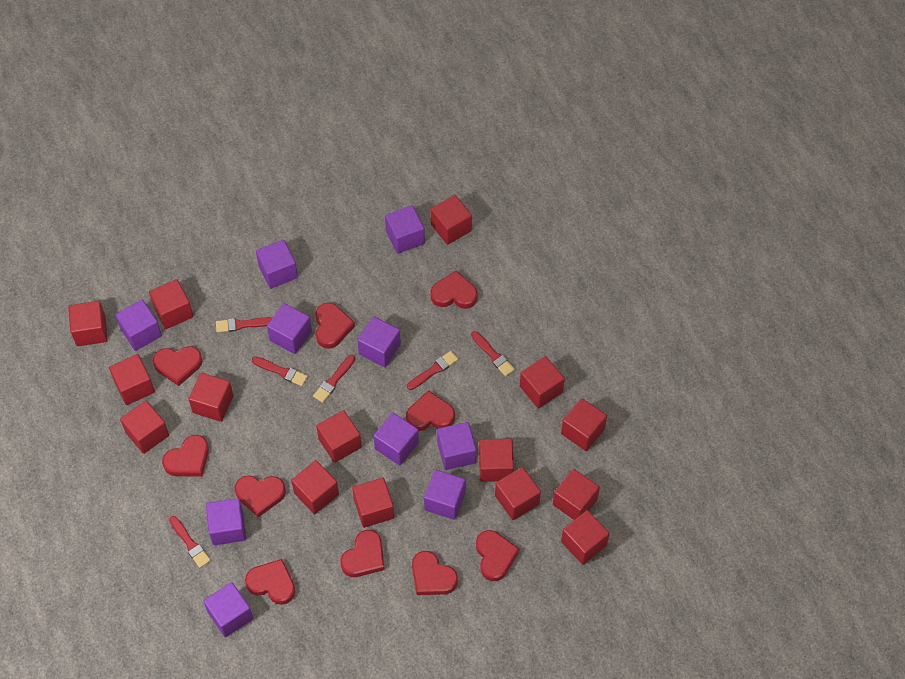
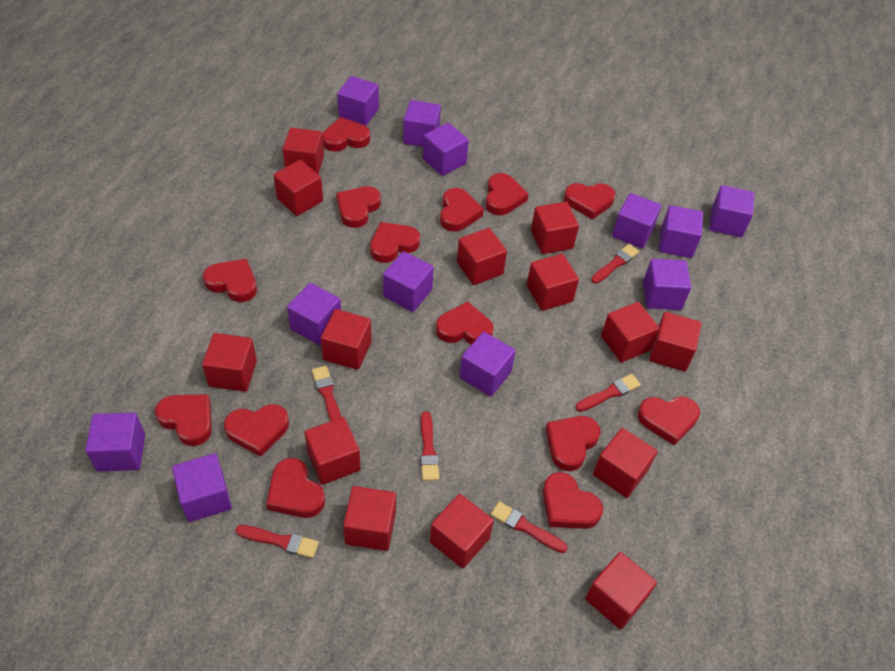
purple cube: [115,300,162,351] [203,582,253,637] [206,498,246,545] [256,240,298,289] [267,303,312,354] [357,316,401,367] [374,413,419,466] [385,205,425,254] [424,469,466,520] [437,422,476,470] = 10 -> [85,413,145,472] [172,453,232,522] [287,283,341,345] [337,76,379,126] [383,251,434,312] [403,100,441,147] [423,123,469,176] [459,332,516,397] [612,193,662,249] [643,259,691,310] [659,205,703,258] [709,185,754,237] = 12
red cube: [69,301,108,346] [109,354,155,405] [120,401,169,454] [149,279,193,329] [189,373,234,422] [291,460,339,514] [316,410,362,463] [352,478,394,528] [431,195,472,245] [479,439,514,482] [495,467,541,520] [520,356,565,408] [553,469,600,520] [561,398,607,451] [561,510,610,565] = 15 -> [202,333,257,392] [273,160,323,216] [283,128,324,174] [305,417,361,485] [321,309,372,370] [343,486,396,551] [430,494,494,569] [457,228,507,285] [527,254,579,311] [531,202,579,254] [585,552,657,630] [593,428,657,498] [601,302,660,362] [649,312,702,372] = 14
red heart: [153,346,202,386] [162,435,209,477] [235,475,286,517] [245,559,295,605] [315,303,355,349] [341,530,385,577] [406,390,455,431] [412,551,458,595] [430,271,478,309] [476,530,519,581] = 10 -> [155,394,212,446] [203,259,257,302] [224,404,289,457] [266,458,325,518] [322,117,370,151] [336,186,381,228] [370,222,420,263] [436,301,494,345] [440,188,484,232] [485,173,529,215] [543,472,603,529] [546,416,601,471] [564,183,615,220] [638,396,700,445] = 14

